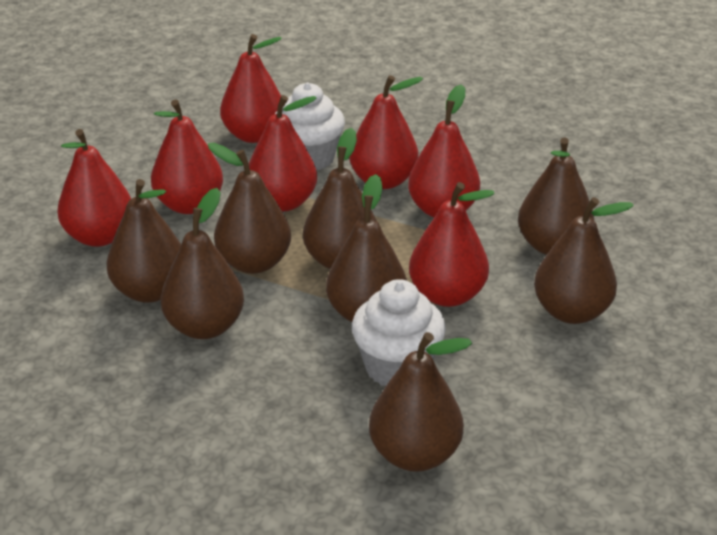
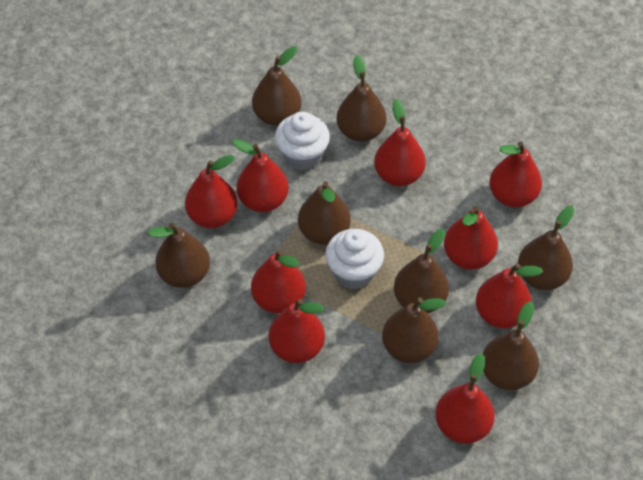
red pear: [57,129,131,247] [151,99,223,214] [220,34,282,143] [249,95,317,212] [349,75,423,189] [408,84,480,218] [409,182,494,307] = 7 -> [185,155,238,228] [232,139,289,212] [251,249,306,313] [269,299,325,363] [374,99,426,186] [435,353,495,444] [444,206,498,270] [476,263,543,328] [489,141,542,208] = 9

